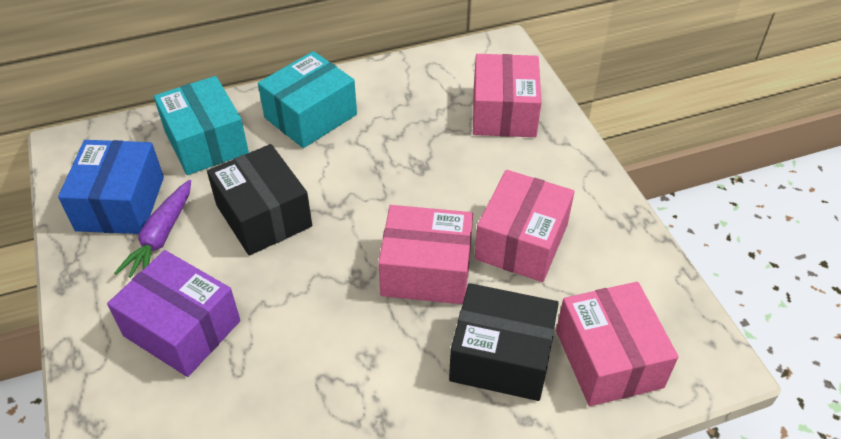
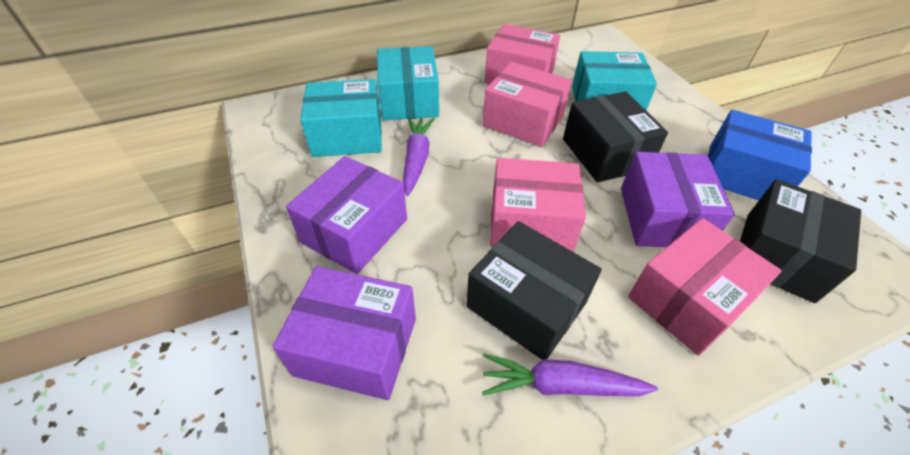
black box: [207,144,312,255] [449,283,559,401] = 2 -> [467,221,602,360] [563,91,668,183] [740,179,861,303] = 3
purple box: [107,250,240,377] = 1 -> [272,266,416,400] [286,156,407,274] [621,152,735,248] = 3
purple carrot: [114,180,191,278] = 1 -> [403,117,435,196] [482,353,658,396] = 2
turquoise box: [154,76,249,175] [258,51,357,148] = 2 -> [300,79,382,157] [377,46,439,120] [572,51,657,111] = 3

